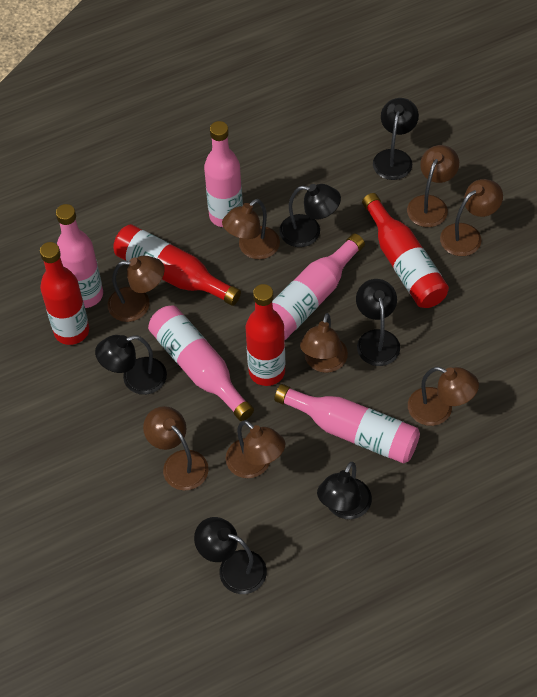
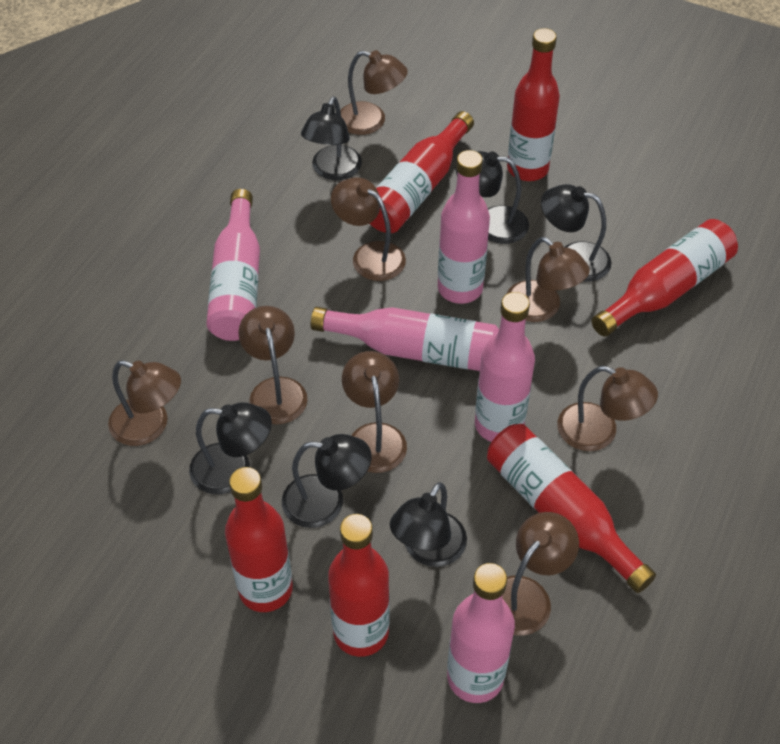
red bottle: [40,242,89,345] [113,224,241,306] [246,284,285,386] [362,193,449,308] = 4 -> [225,467,293,612] [328,514,389,657] [370,111,474,233] [487,424,656,593] [507,28,560,181] [592,219,738,337] = 6

